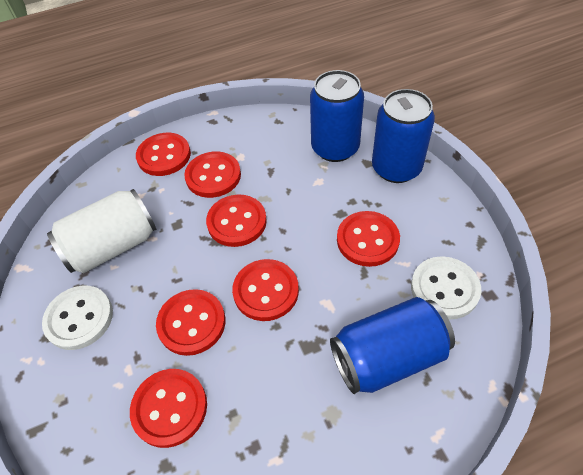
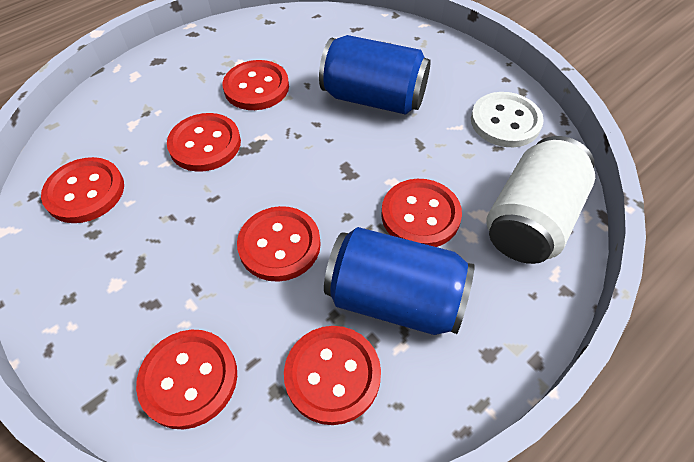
blue can: [310,70,364,162] [330,297,455,394] [372,89,435,183] = 3 -> [319,35,431,115] [324,227,475,335] = 2
white button: [42,285,113,350] [411,256,481,320] = 2 -> [471,92,544,147] = 1

